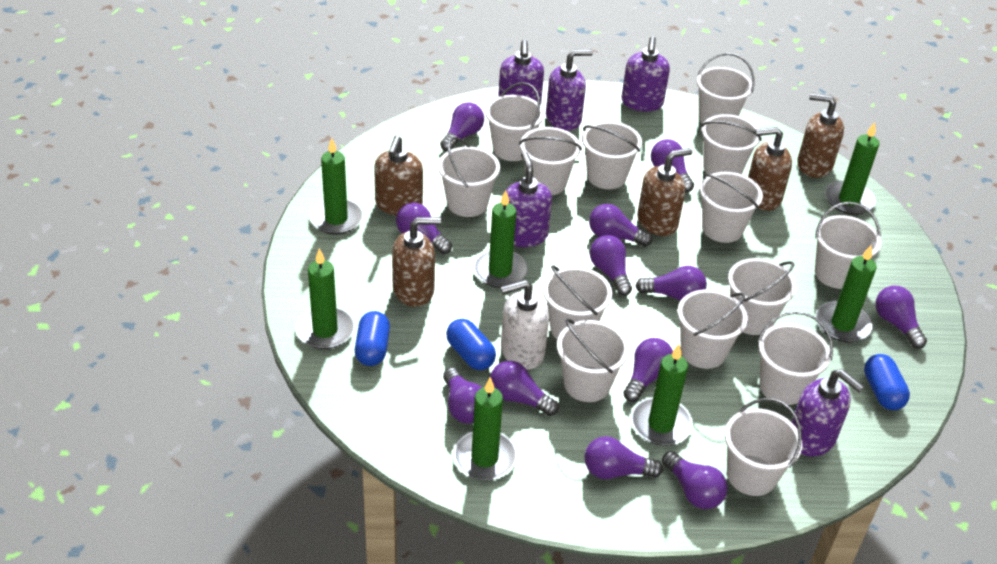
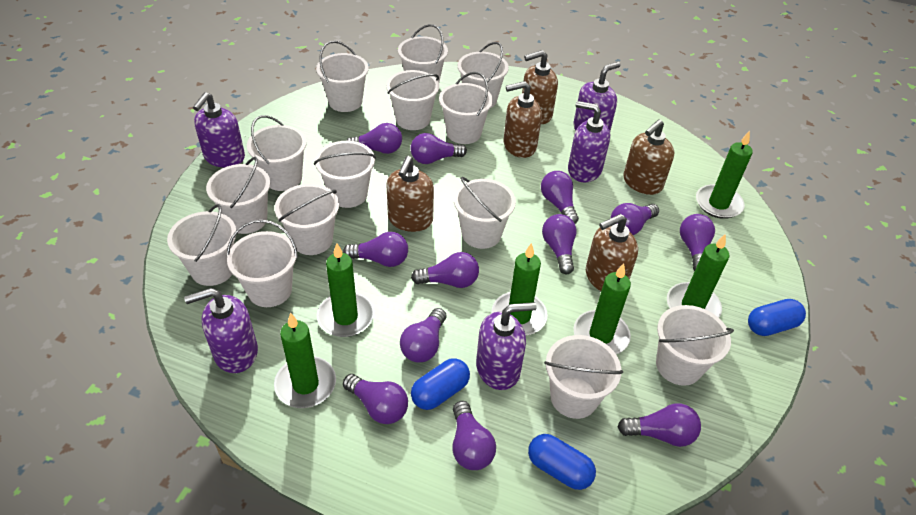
green candle: [296,248,354,349] [310,138,363,235] [453,377,517,481] [473,190,528,288] [631,344,693,446] [816,245,876,342] [825,122,880,215] = 7 -> [274,312,336,408] [317,243,374,337] [492,243,548,335] [574,263,631,354] [667,234,729,318] [696,131,753,219] = 6
white soap dispenser: [501,280,549,370] = 1 -> none = 0

